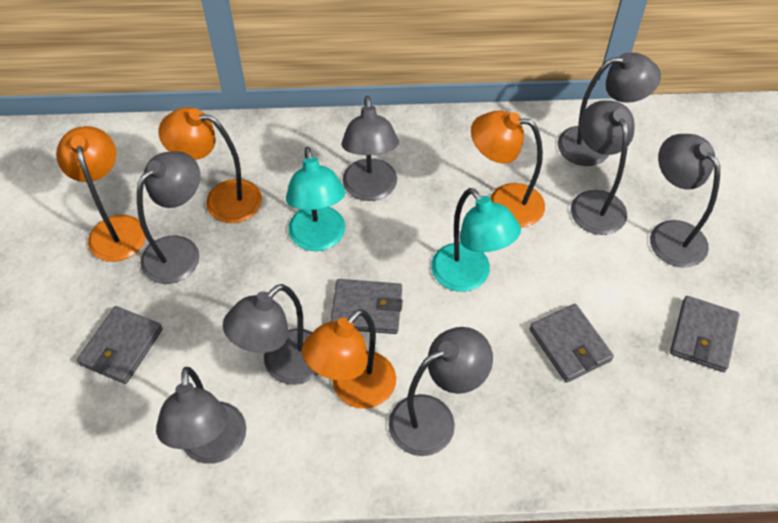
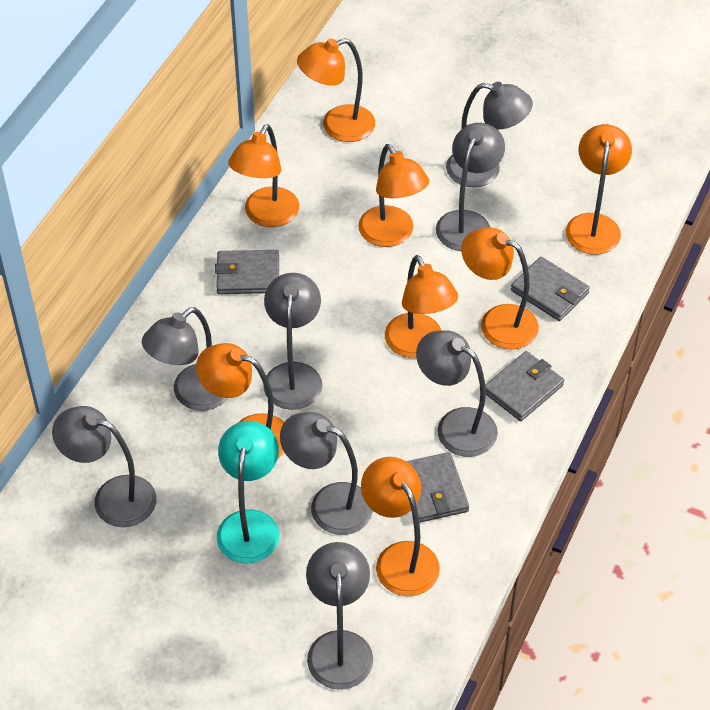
orange lamp: [56,126,146,262] [158,107,262,223] [302,309,396,409] [471,110,545,227] = 4 -> [196,343,285,458] [228,124,299,227] [297,38,375,142] [358,144,429,247] [361,457,440,596] [385,255,458,358] [461,228,539,349] [566,124,632,255] = 8
turquoise lamp: [286,147,345,251] [431,188,521,292] = 2 -> [217,421,279,563] = 1

